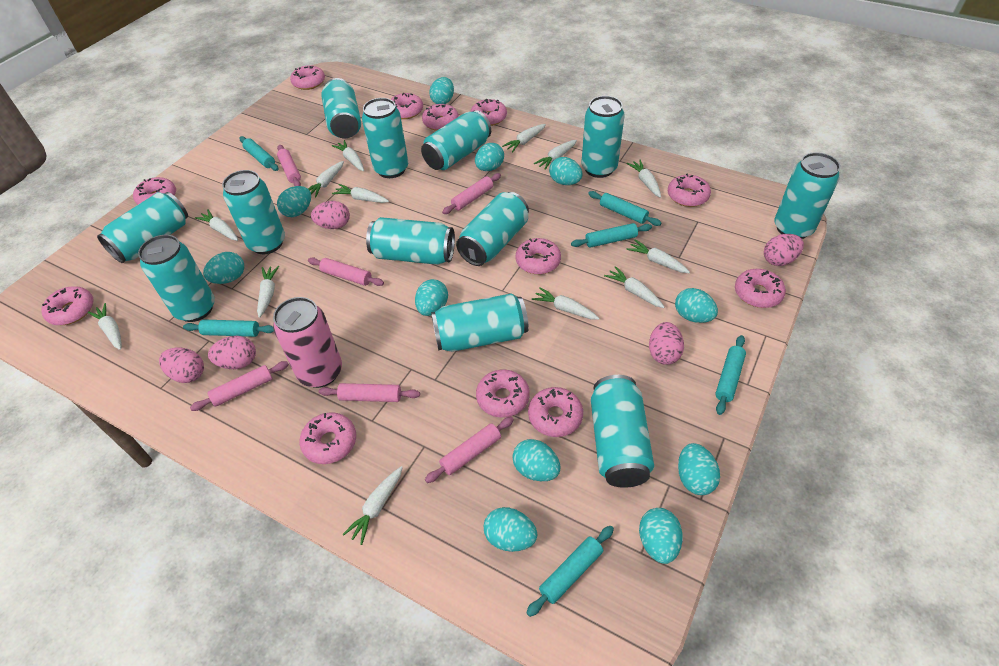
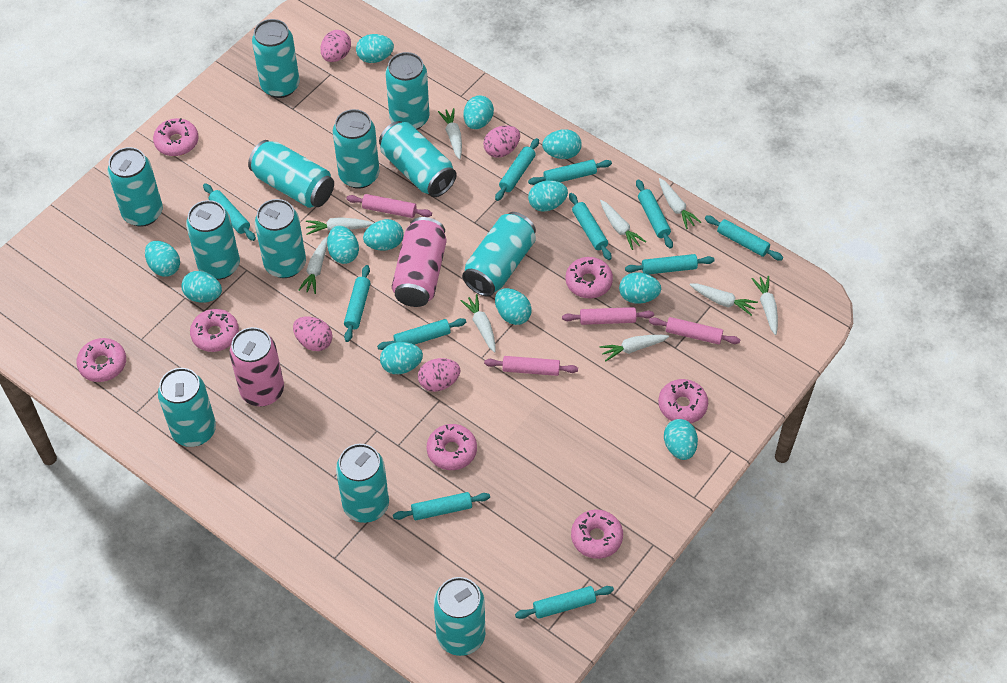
pink can: [273,297,342,388] = 1 -> [229,327,284,406] [392,217,447,307] = 2
pink donut: [41,286,94,325] [133,177,176,205] [290,65,325,90] [299,412,356,464] [391,93,423,119] [422,104,459,131] [471,99,507,126] [476,370,530,417] [516,238,561,274] [528,387,583,437] [668,173,711,207] [735,269,786,308] = 12 -> [76,338,126,382] [153,118,198,156] [190,309,239,352] [427,424,477,470] [566,257,613,298] [571,510,623,559] [658,379,708,423] = 7
pink egg: [159,348,204,383] [208,336,256,369] [311,201,350,229] [649,322,684,365] [764,234,804,266] = 5 -> [293,317,332,351] [320,30,351,62] [418,358,460,392] [483,125,520,158] = 4
pink rolling pin: [190,361,289,411] [277,145,301,186] [308,258,384,286] [319,383,420,402] [425,417,514,483] [442,173,501,214] = 6 -> [346,194,432,218] [484,356,578,376] [562,307,654,325] [649,317,740,344] = 4
turquoise egg: [203,252,244,284] [277,186,311,217] [415,279,448,316] [429,77,454,104] [475,143,504,171] [484,507,537,552] [512,439,560,481] [549,157,583,185] [639,508,683,564] [675,288,718,323] [678,443,720,495] = 11 -> [145,241,180,277] [181,271,222,303] [327,226,359,264] [356,34,394,63] [363,219,404,251] [380,342,423,374] [464,95,494,129] [495,288,532,325] [528,180,568,212] [542,129,582,159] [619,272,661,304] [664,419,698,460] = 12
turquoise rolling pin: [183,319,274,337] [239,136,279,171] [526,526,614,617] [571,223,652,248] [588,191,661,226] [715,335,746,415] = 6 -> [203,183,256,241] [344,265,370,342] [377,318,466,350] [393,492,490,520] [495,138,539,201] [515,586,614,619] [528,160,612,185] [569,193,612,260] [625,254,714,274] [636,179,673,249] [705,216,783,261] = 11
white carrot: [88,303,122,350] [195,209,238,241] [257,266,279,318] [308,161,344,198] [332,140,364,171] [332,184,389,203] [343,466,403,545] [502,124,546,152] [532,287,600,320] [534,140,577,170] [604,266,664,308] [626,239,690,273] [627,159,661,198] = 13 -> [298,237,327,294] [306,217,374,235] [438,108,462,160] [460,294,496,353] [599,335,669,361] [600,200,646,250] [659,178,701,229] [690,284,758,316] [751,276,778,335] = 9

